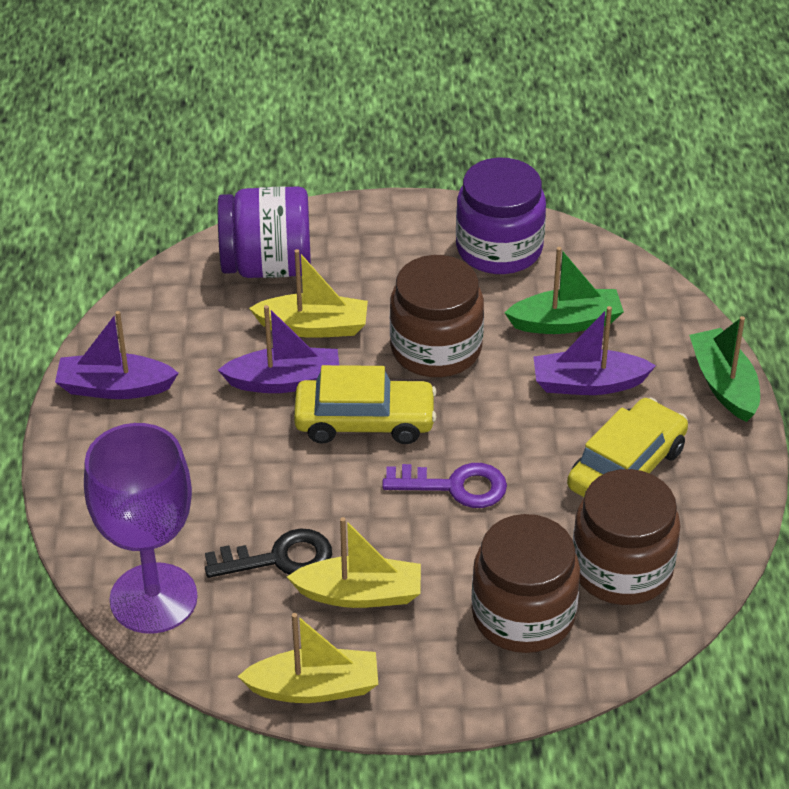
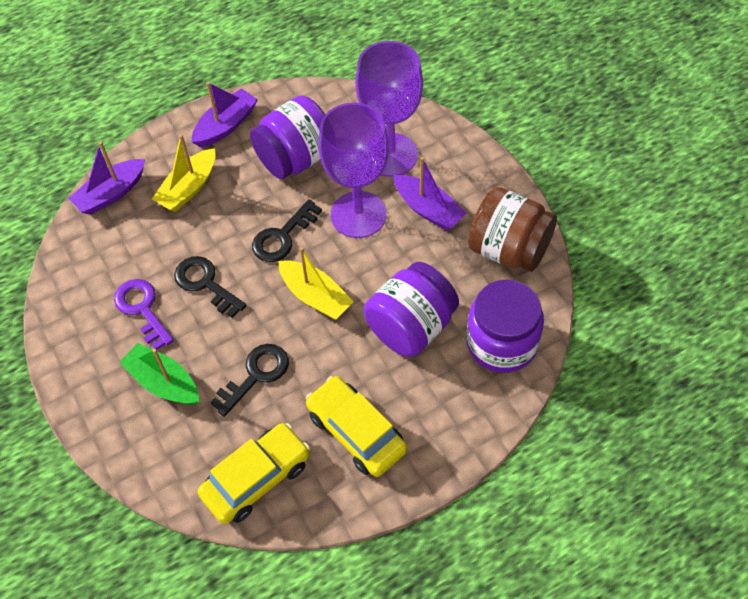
black key: [205,529,332,578] = 1 -> [174,256,247,318] [210,344,289,417] [252,200,322,262] = 3
brown jar: [390,255,484,377] [472,514,580,653] [573,469,680,605] = 3 -> [468,187,557,272] = 1
green boat: [505,247,624,334] [689,316,760,422] = 2 -> [119,343,199,405] = 1
purple goblet: [84,423,198,634] = 1 -> [318,102,389,238] [355,41,423,177] = 2
purple jar: [218,186,311,278] [456,158,546,274] = 2 -> [250,95,325,179] [364,262,459,357] [467,280,544,373] = 3
yellow boat: [237,613,378,703] [249,249,368,338] [287,517,421,608] = 3 -> [152,134,216,212] [278,247,354,320] = 2

